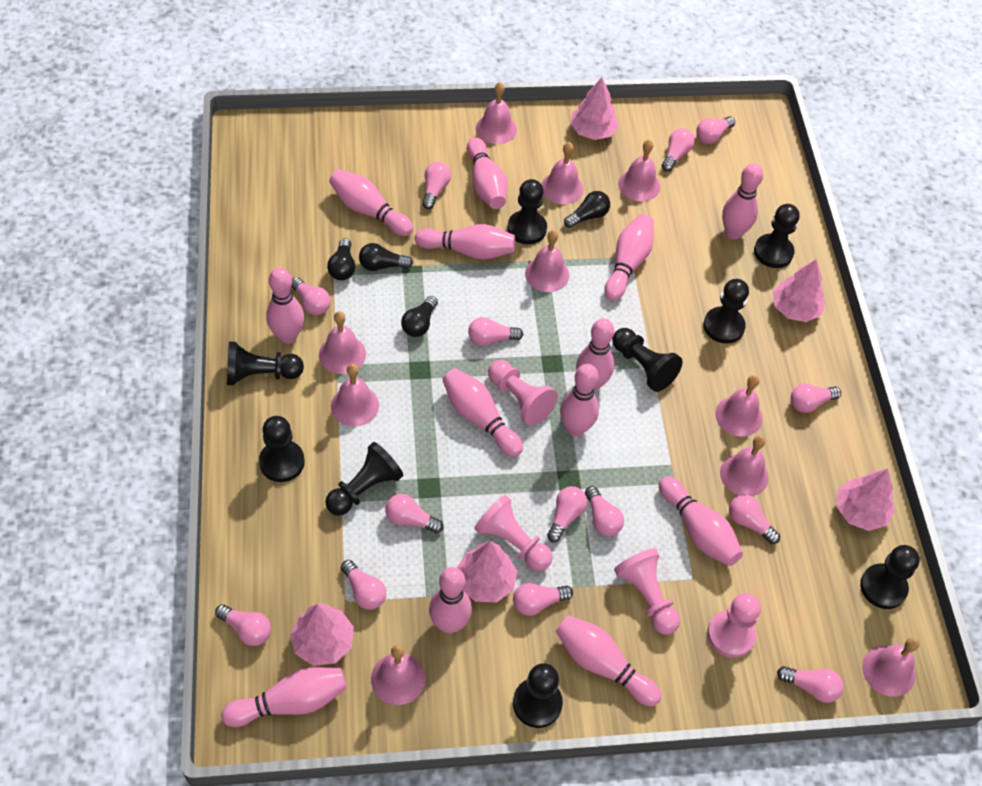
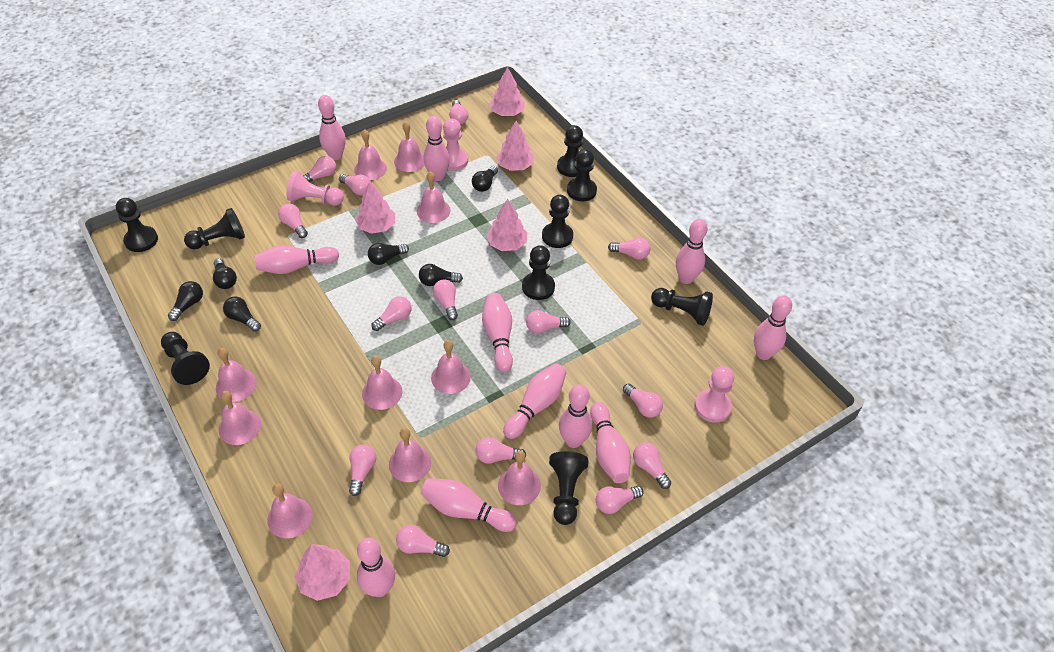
black light bulb: [327,238,355,280] [359,243,413,271] [401,296,438,337] [564,191,610,228] = 4 -> [168,281,203,321] [213,258,237,289] [223,296,261,332] [368,243,409,265] [419,264,463,286] [472,166,498,192] = 6
pink bowling pin: [221,667,347,727] [266,268,304,344] [329,169,413,236] [415,224,515,260] [429,567,472,634] [442,368,523,457] [467,137,507,209] [555,615,661,706] [560,364,599,436] [576,318,614,392] [604,214,654,301] [659,476,743,566] [722,163,763,240] = 13 -> [254,245,339,274] [318,95,346,160] [357,538,395,597] [421,478,517,532] [423,116,450,181] [482,293,513,372] [503,363,567,439] [559,384,592,448] [590,402,631,483] [676,219,708,284] [754,295,792,360] = 11
pink pawn: [474,495,553,571] [488,360,558,426] [614,548,680,635] [707,593,761,658] = 4 -> [286,170,344,206] [443,119,468,170] [694,366,734,423] = 3

